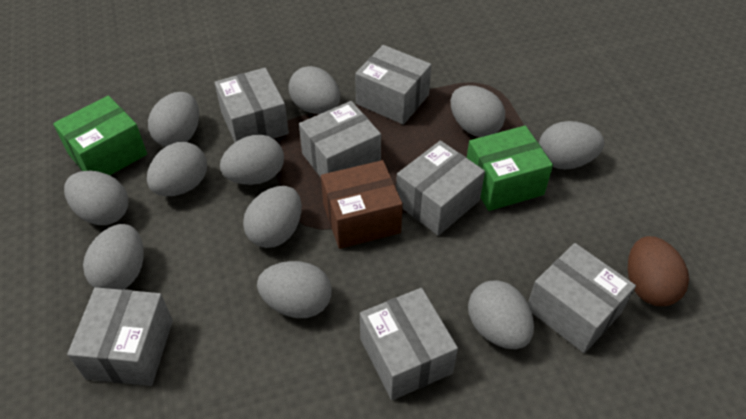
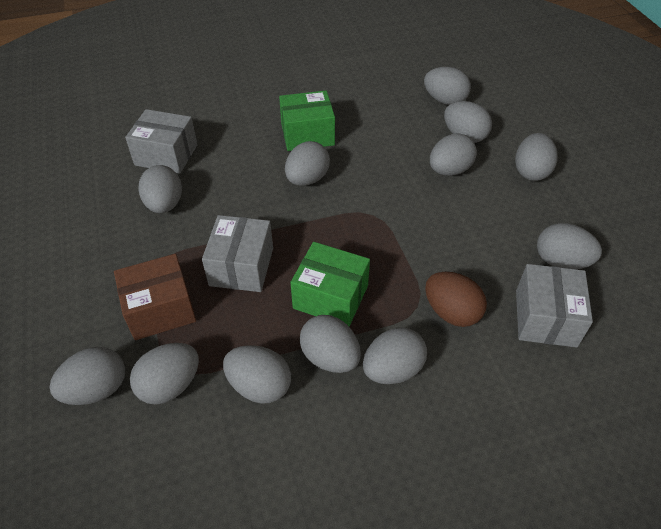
grey box: [67,287,173,386] [214,68,289,142] [299,101,381,177] [355,45,432,125] [360,288,458,400] [396,140,485,236] [528,243,636,353] = 7 -> [125,109,198,174] [202,215,273,292] [516,264,593,347] = 3
grey egg: [64,171,128,225] [83,224,144,290] [147,142,207,196] [148,92,199,147] [220,135,284,185] [243,186,302,248] [257,261,332,318] [288,66,340,114] [451,85,505,137] [468,280,534,349] [539,121,604,169] = 11 -> [50,347,125,405] [130,343,199,405] [138,165,182,213] [223,345,291,404] [285,141,330,186] [300,315,361,373] [363,327,427,384] [424,67,471,105] [430,133,477,176] [444,101,492,143] [515,133,558,181] [537,223,602,269] = 12

